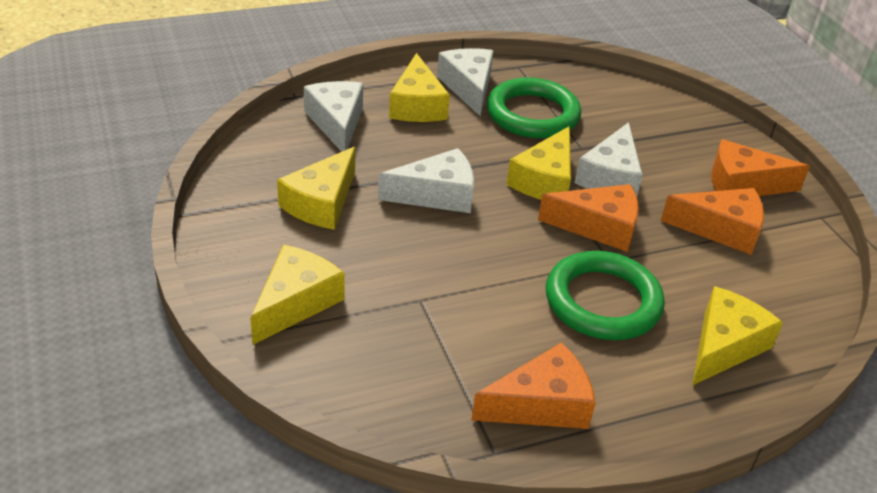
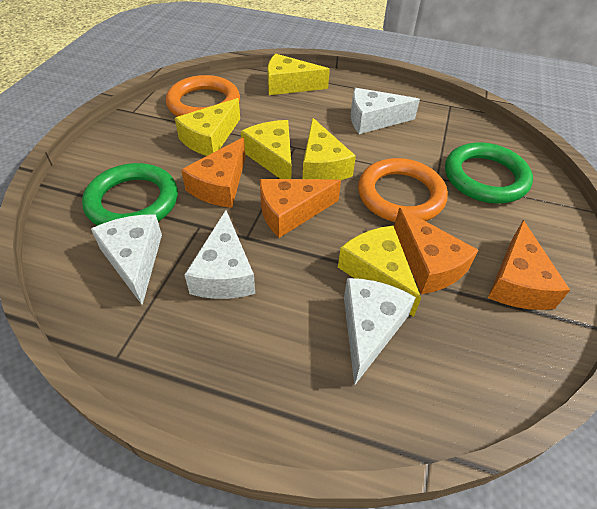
orange ring: none = 0 -> [166,75,240,117] [358,158,448,222] = 2

